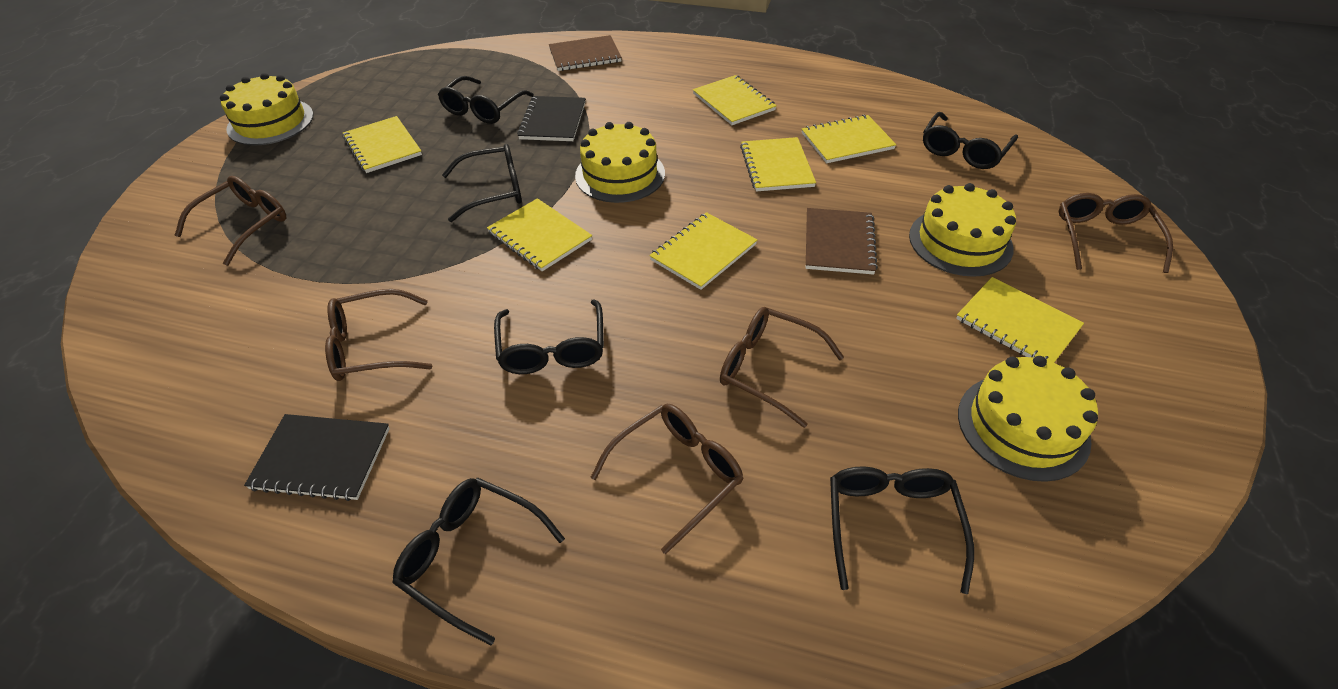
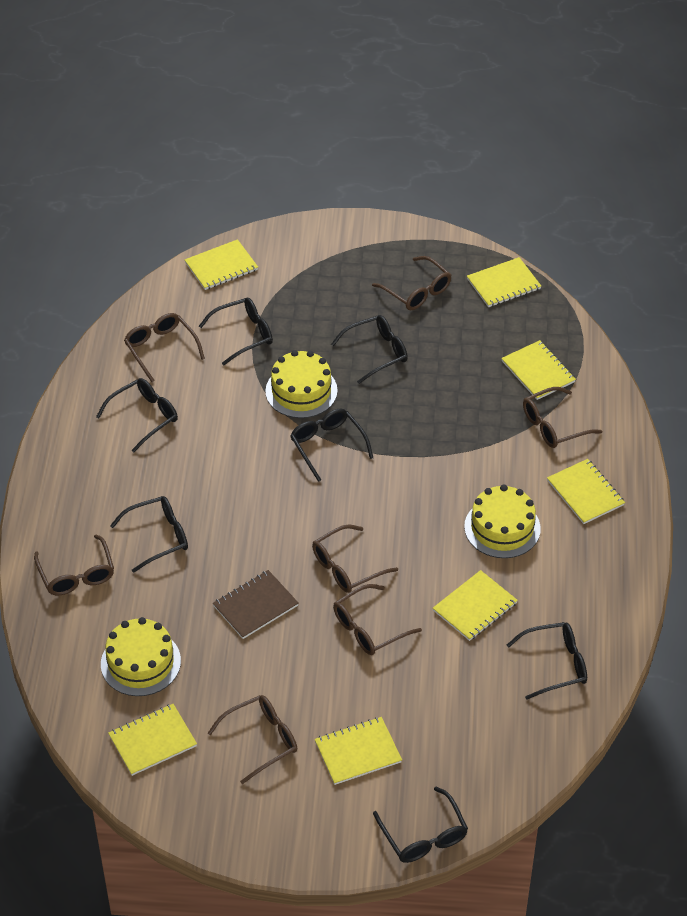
black glasses: [392,478,565,645] [438,76,534,124] [442,144,522,222] [494,299,604,374] [830,466,974,594] [923,112,1018,169] = 6 -> [96,378,178,452] [110,496,188,573] [199,298,273,366] [290,409,373,482] [331,315,408,384] [373,787,468,863] [507,622,587,700] = 7
black notebook: [244,414,390,501] [517,96,586,141] = 2 -> none = 0
brown glasses: [174,176,286,266] [325,289,432,381] [590,404,744,554] [720,307,844,428] [1059,193,1173,273] = 5 -> [34,534,114,595] [124,313,205,382] [208,695,297,784] [312,524,398,593] [333,584,422,655] [372,256,451,310] [523,387,602,448] = 7
brown notebook: [549,35,622,71] [806,208,878,275] = 2 -> [213,570,299,639] = 1
yellow cake: [220,73,314,145] [575,122,665,203] [909,183,1016,277] [958,356,1098,482] = 4 -> [101,617,181,696] [265,350,338,418] [464,484,541,558] = 3

